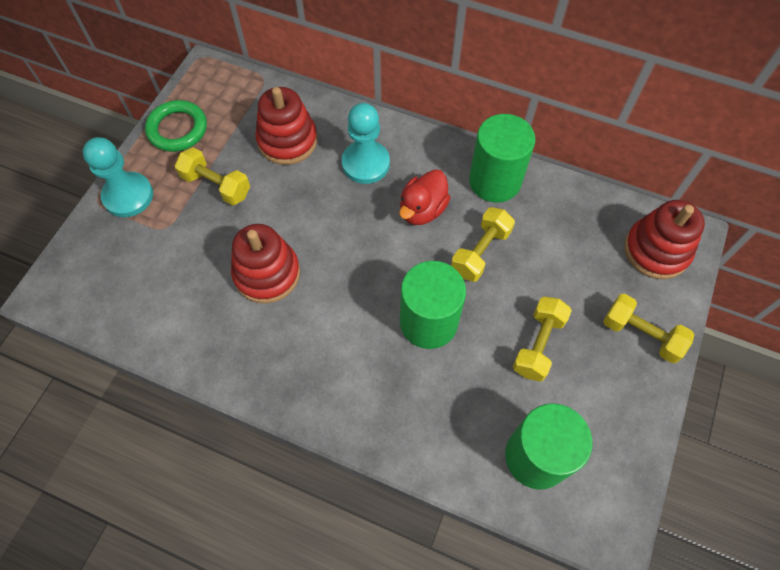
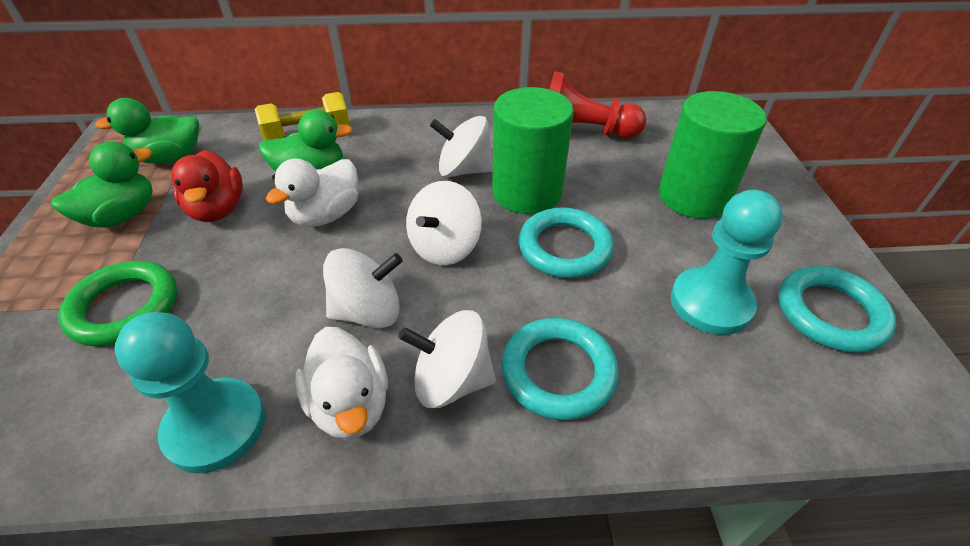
green cylinder: [400,261,466,349] [469,114,535,203] [505,403,593,490] = 3 -> [492,87,574,214] [658,91,766,219] = 2
green duck: none = 0 -> [51,141,153,228] [95,98,200,164] [259,110,353,171] = 3
red pawn: none = 0 -> [549,71,646,139] = 1
red stacking toy: [231,224,300,303] [255,87,317,165] [624,200,705,279] = 3 -> none = 0
turquoise ring: none = 0 -> [501,318,619,421] [518,207,614,279] [778,266,896,353] = 3
white duck: none = 0 -> [266,158,358,227] [295,327,388,439] = 2
white spinning top: none = 0 -> [323,248,403,328] [398,310,496,408] [406,181,482,265] [430,116,493,177] = 4
yellow dumbbell: [175,148,250,205] [451,207,515,282] [513,297,572,382] [603,294,694,363] = 4 -> [255,92,350,140] = 1

